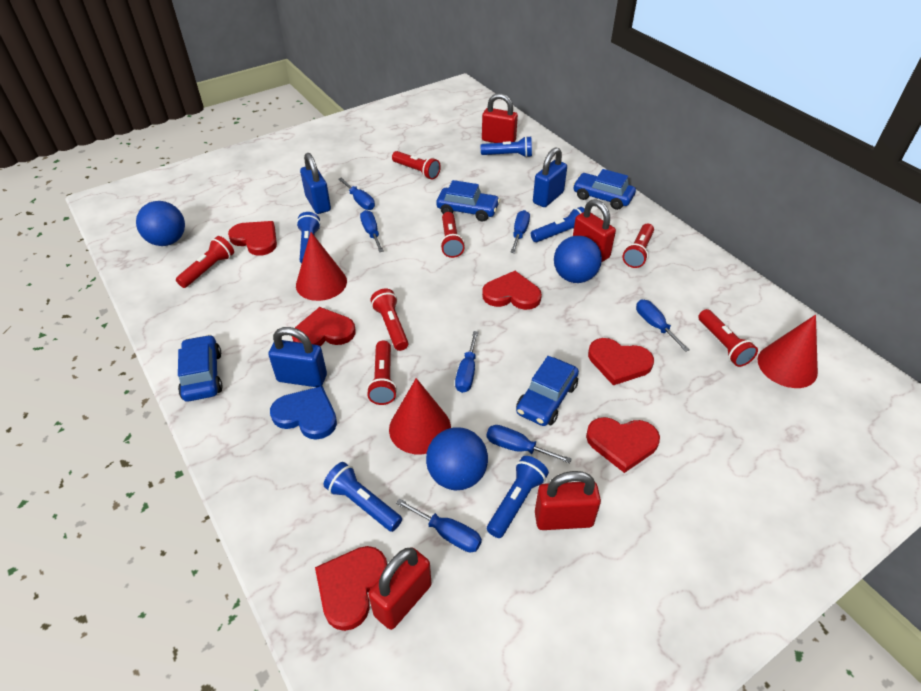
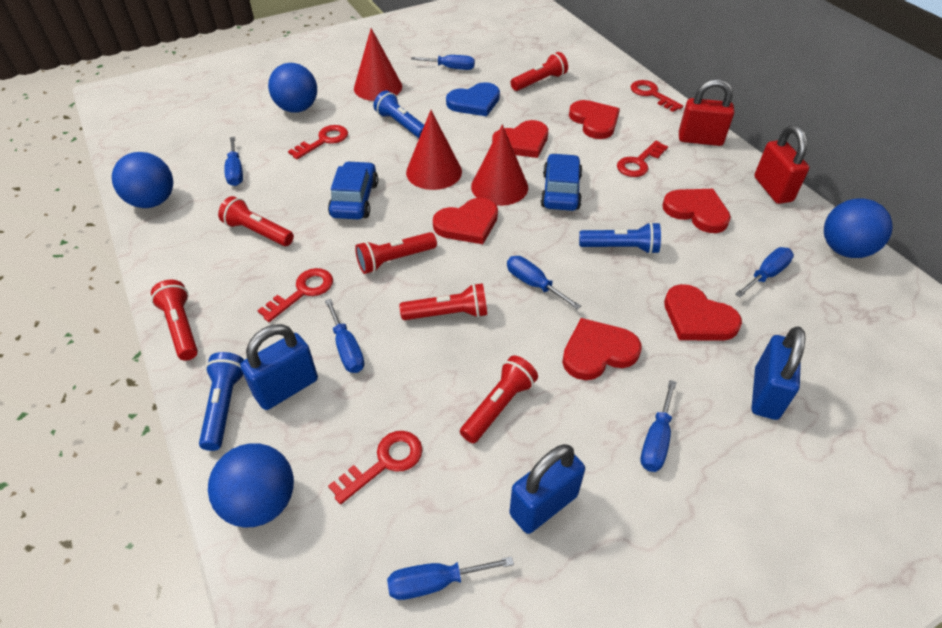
blue ball: [136,201,185,246] [426,428,488,490] [554,236,602,283] = 3 -> [112,152,173,208] [208,443,294,528] [268,63,317,113] [824,198,893,258] = 4
blue car: [178,334,223,402] [436,180,500,221] [516,356,579,426] [573,169,636,210] = 4 -> [328,161,378,219] [540,153,583,211] = 2
blue flashlight: [296,212,321,264] [324,462,402,532] [481,136,532,158] [487,456,549,538] [531,207,584,242] = 5 -> [199,352,244,451] [373,90,424,138] [579,222,661,254] = 3
red flashlight: [176,236,234,288] [367,341,397,405] [370,289,408,351] [392,151,441,180] [440,212,465,258] [622,224,654,268] [698,309,758,367] = 7 -> [151,280,198,361] [218,196,294,246] [355,232,437,274] [399,283,487,320] [460,355,538,443] [511,52,568,91] = 6
red key: none = 0 -> [257,268,333,322] [288,125,348,159] [328,431,423,504] [617,141,668,177] [631,80,683,112] = 5
red padlock: [368,547,431,630] [482,93,518,143] [535,471,601,530] [573,199,616,262] = 4 -> [679,79,734,146] [754,125,809,204] = 2

